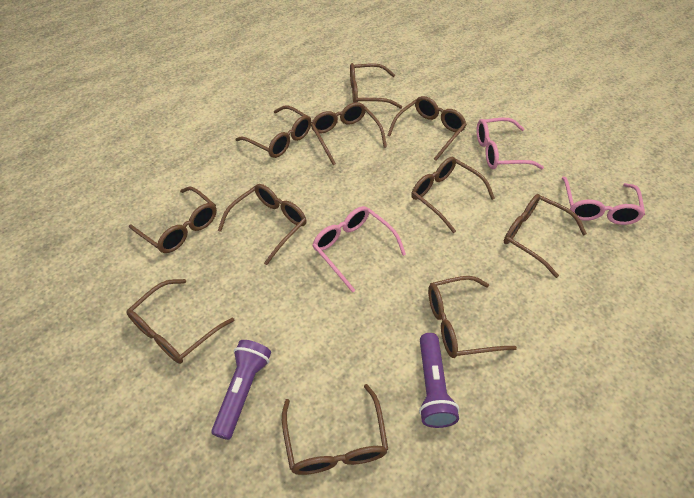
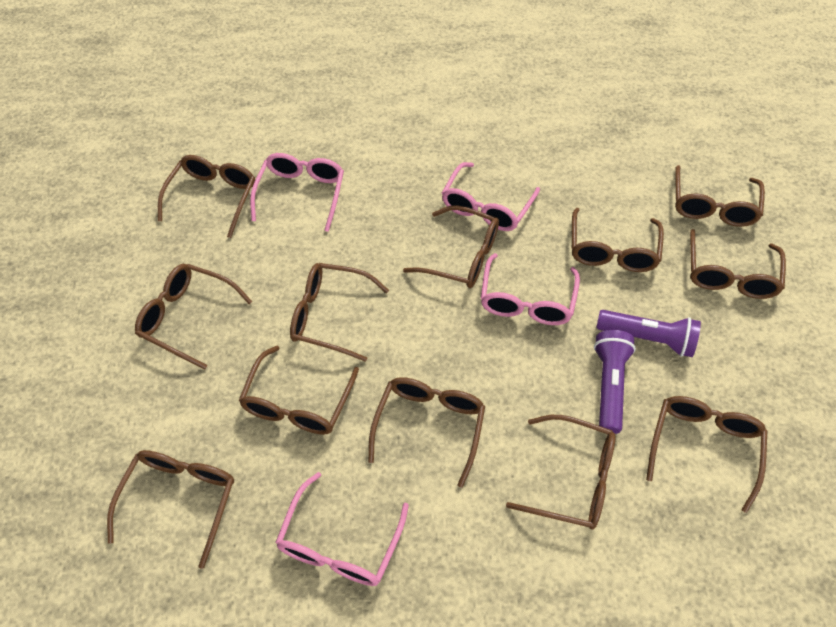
brown glasses: [126,279,234,364] [129,186,217,253] [218,184,307,265] [236,106,311,158] [282,384,388,475] [311,102,387,165] [350,63,402,109] [388,96,467,161] [411,157,495,233] [428,276,517,358] [504,194,587,278] = 11 -> [107,450,234,569] [135,264,252,369] [158,155,255,238] [238,345,359,435] [290,263,389,362] [368,377,485,488] [403,205,499,288] [506,415,615,530] [572,208,664,272] [646,396,767,513] [675,165,765,227] [690,229,786,299] = 12
pink glasses: [312,206,406,292] [477,118,544,169] [562,177,645,225] = 3 -> [250,153,344,232] [275,472,409,586] [442,162,540,231] [481,253,580,325] = 4

